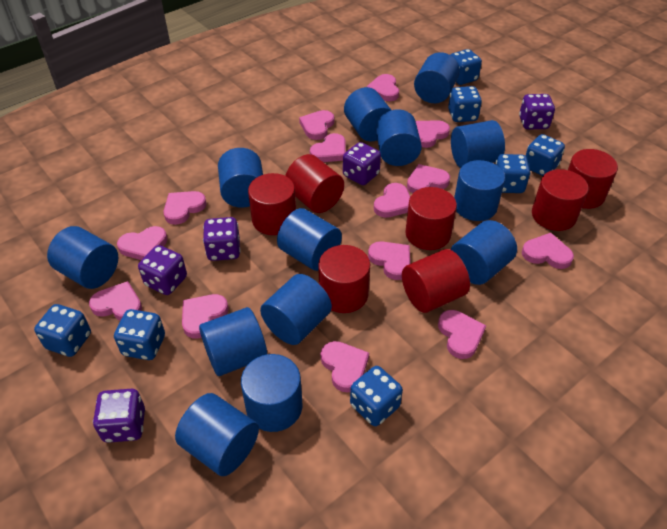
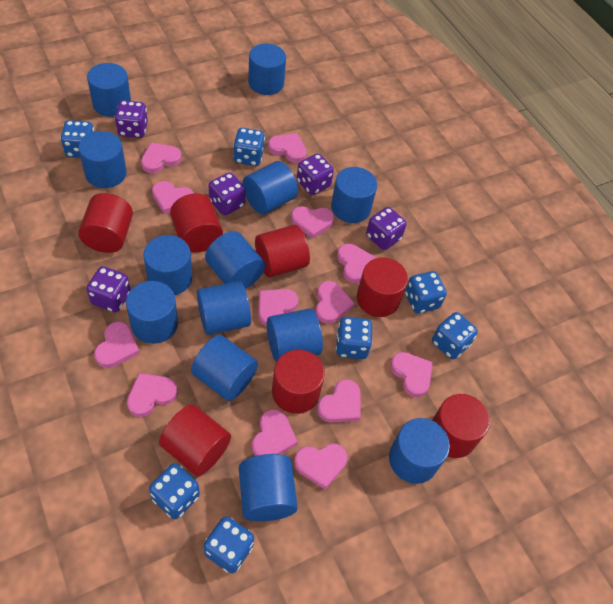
pink heart: [89,281,142,321] [117,226,167,260] [164,191,207,225] [182,294,228,339] [299,110,334,140] [310,133,346,162] [321,341,369,393] [367,74,399,101] [368,241,410,280] [374,183,410,218] [407,164,450,193] [416,120,450,148] [438,310,486,359] [522,233,574,269] = 14 -> [94,322,140,368] [127,373,178,417] [141,143,182,173] [152,181,194,214] [252,409,298,456] [258,289,298,327] [268,133,307,163] [291,206,334,239] [294,443,348,490] [315,281,355,324] [317,379,360,422] [337,244,376,283] [390,352,433,397] = 13

